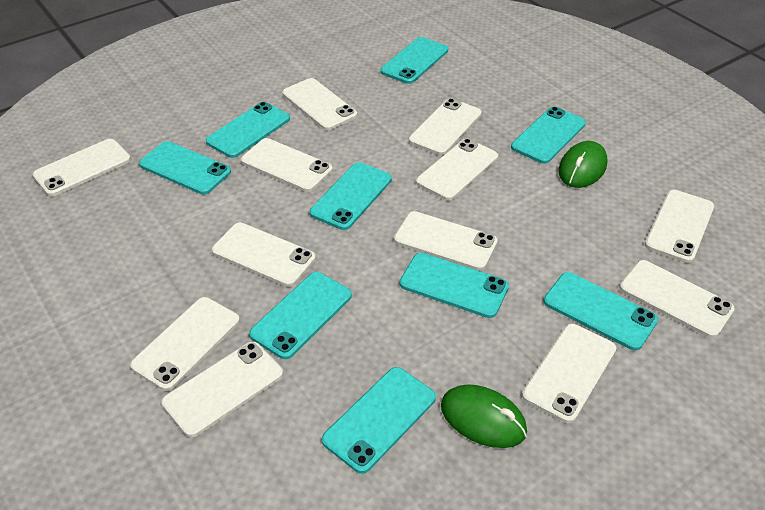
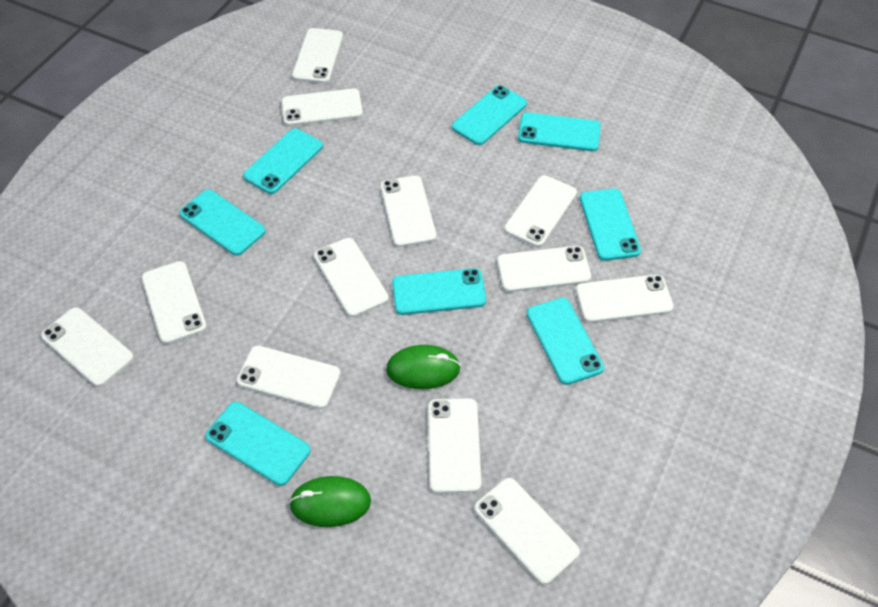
turquoise phone: [139,141,231,194] [206,102,290,158] [249,272,352,359] [310,162,392,230] [322,367,436,474] [381,37,448,84] [400,253,509,318] [511,107,586,164] [543,272,658,350] = 9 -> [179,190,266,256] [205,402,311,486] [243,128,323,194] [392,268,486,315] [452,85,527,145] [518,112,601,151] [526,298,604,385] [580,188,641,261] = 8

